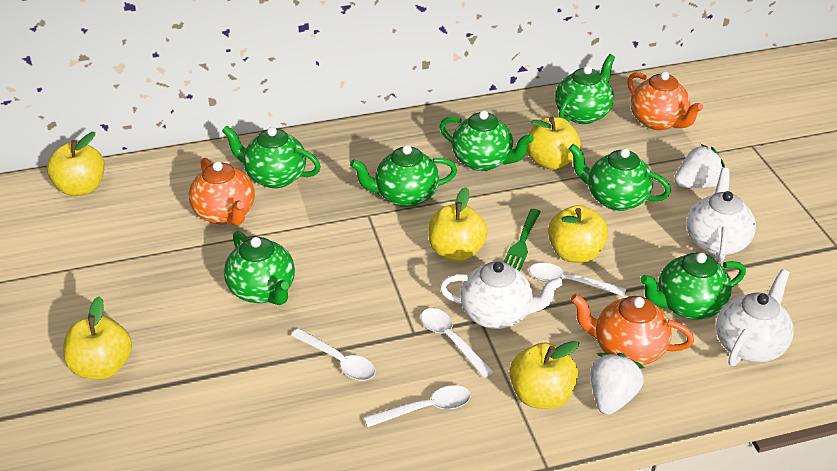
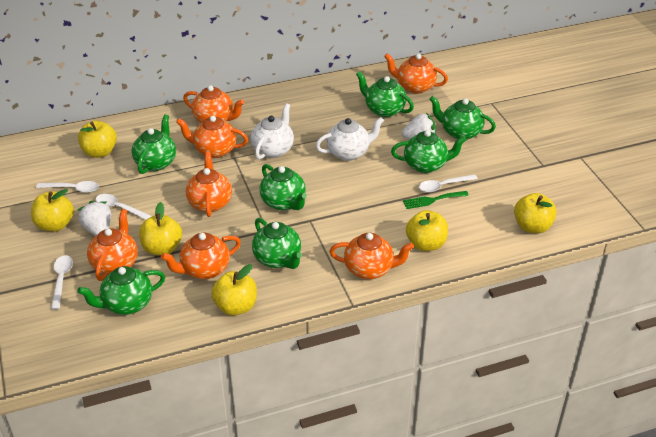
orange teapot: [189,158,255,225] [571,294,694,365] [627,71,703,130] = 3 -> [87,209,138,281] [161,233,241,279] [176,116,248,158] [183,85,245,123] [186,152,232,217] [329,233,414,279] [384,53,448,94] = 7
white teapot: [440,261,563,329] [687,168,756,262] [716,269,794,366] = 3 -> [251,103,294,160] [316,117,384,161] = 2

